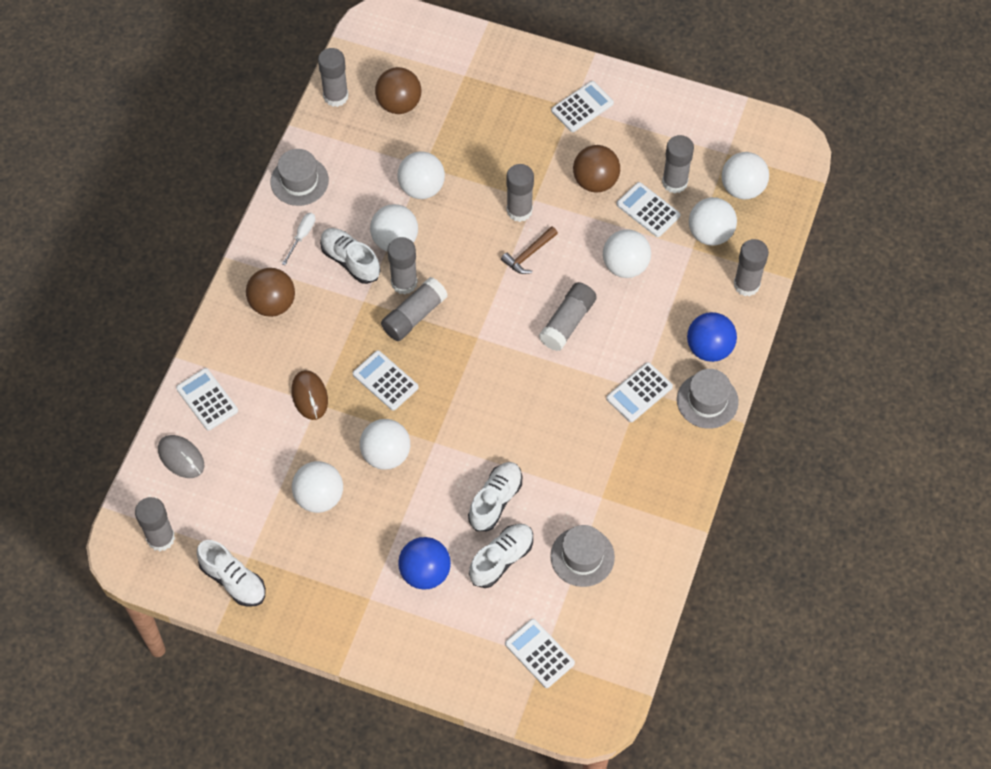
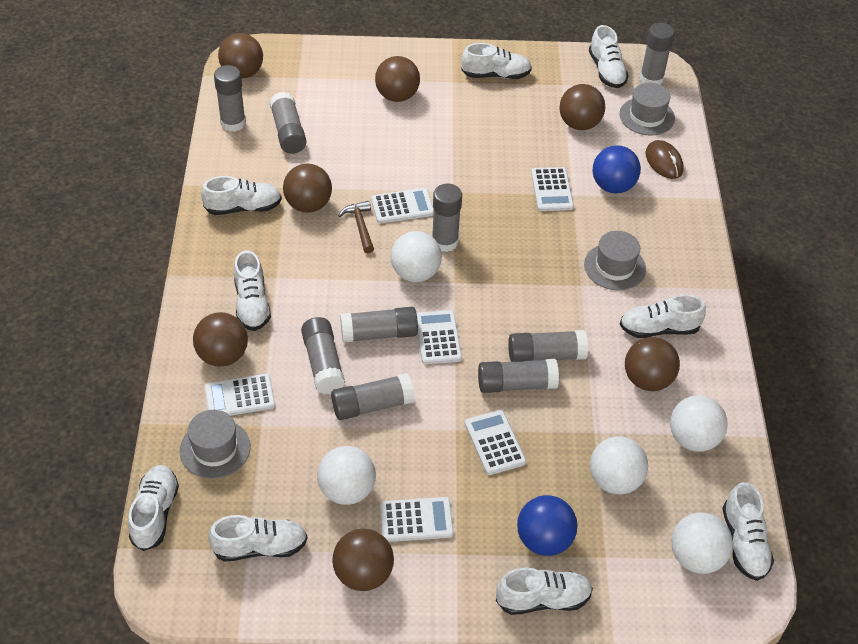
brown ball: [246,268,295,317] [375,67,421,114] [573,145,620,193] = 3 -> [193,312,248,367] [218,33,263,79] [283,163,332,213] [332,529,394,591] [375,56,420,102] [559,84,605,130] [625,337,680,391] = 7
grey glue stick: [135,497,175,551] [318,48,348,107] [381,277,448,341] [388,237,418,295] [506,164,534,222] [539,282,597,351] [662,135,694,193] [734,239,769,296] = 8 -> [214,65,246,132] [270,92,306,154] [301,317,345,394] [331,373,415,420] [340,307,418,343] [432,184,462,252] [478,359,559,393] [508,330,588,362] [640,23,675,85] = 9
grey mouse: [158,435,204,478] = 1 -> none = 0
white ball: [292,461,343,513] [360,419,410,470] [370,204,418,252] [398,151,445,199] [603,230,651,278] [689,197,737,246] [721,152,769,199] = 7 -> [317,446,376,505] [391,231,442,282] [590,436,648,494] [670,395,728,452] [671,513,733,574] = 5
white screwdriver: [282,213,315,265] = 1 -> none = 0
white shoe: [197,540,266,607] [320,228,381,284] [468,462,522,531] [469,524,533,588] = 4 -> [128,465,179,551] [201,176,282,215] [208,515,308,562] [234,250,271,331] [461,43,532,79] [496,568,593,615] [589,25,629,88] [620,294,706,338] [722,482,774,581] = 9

